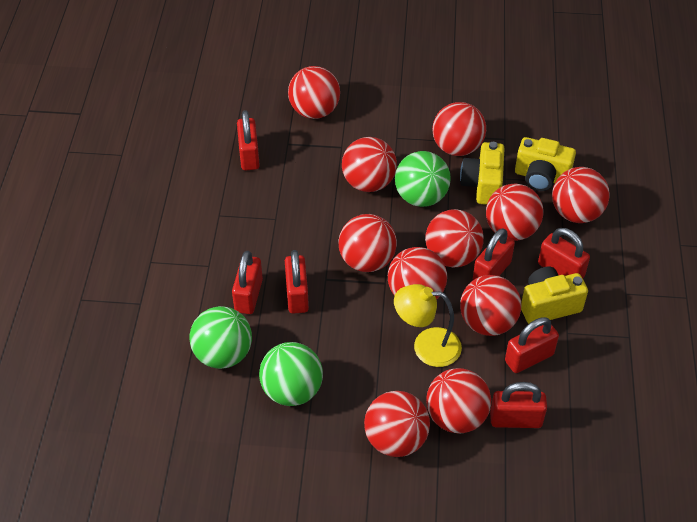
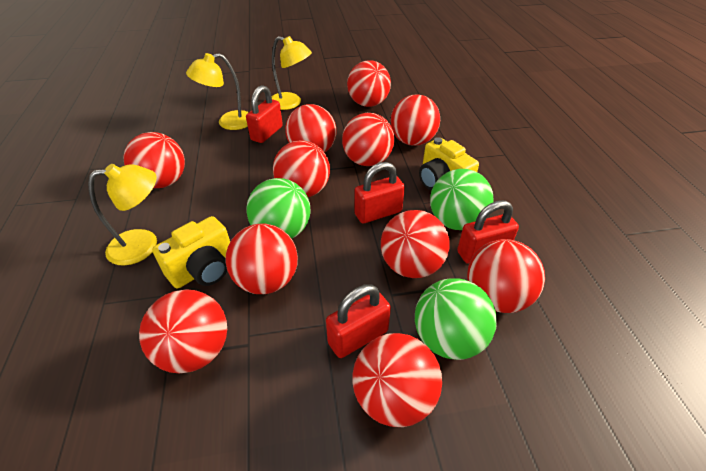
red padlock: [232,251,263,314] [237,110,260,171] [285,250,309,314] [473,228,515,280] [490,382,547,428] [505,317,559,373] [538,228,590,278] = 7 -> [246,85,283,143] [326,284,391,358] [354,162,405,223] [457,200,519,264] = 4
yellow camera: [460,142,505,205] [515,137,576,191] [521,267,588,324] = 3 -> [152,216,230,288] [419,137,479,190] = 2
yellow lamp: [394,284,462,367] = 1 -> [88,164,157,266] [186,53,249,130] [272,36,312,110] = 3

